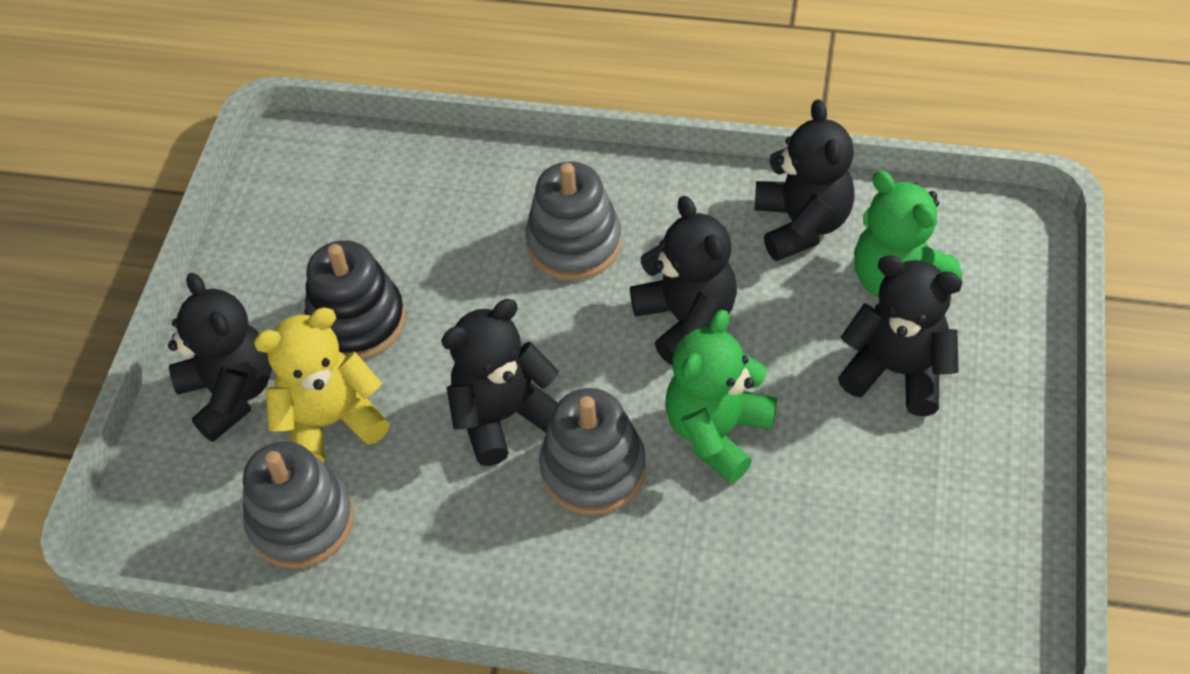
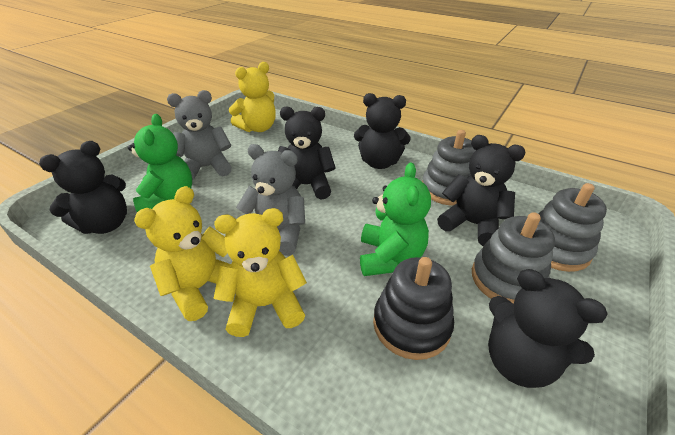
grey teddy bear: none = 0 -> [167,90,232,180] [236,144,305,256] = 2
yellow teddy bear: [254,307,390,464] = 1 -> [134,186,231,321] [213,208,307,337] [229,62,276,132] = 3

